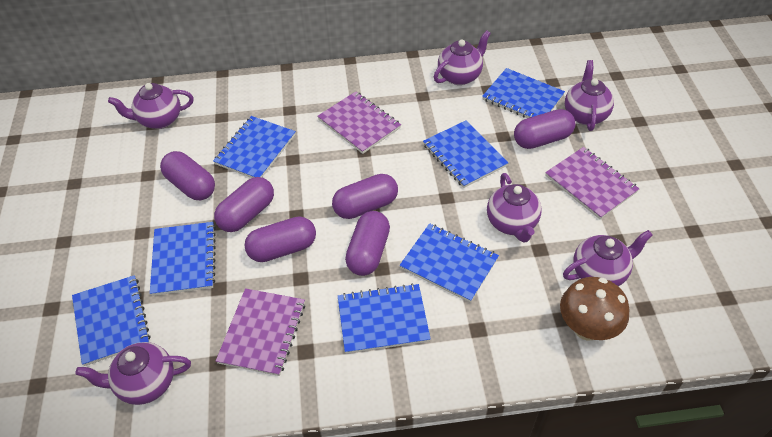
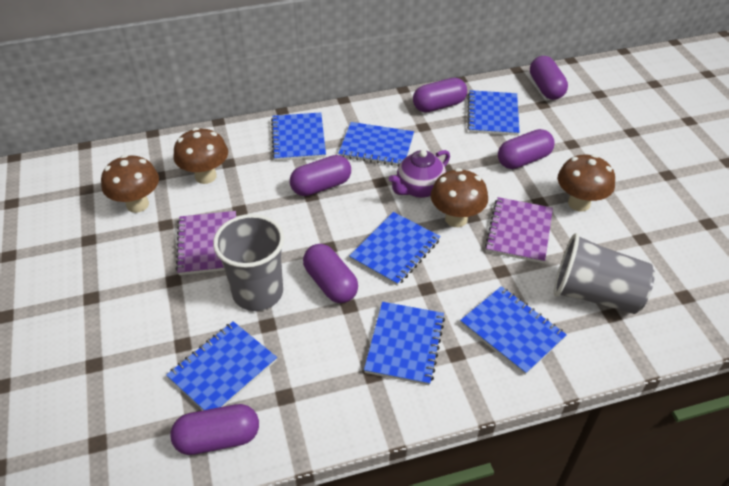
brown mushroom: [560,277,630,341] = 1 -> [101,155,159,213] [174,128,228,184] [431,168,488,227] [558,154,615,212] = 4
grey cup: none = 0 -> [213,214,284,311] [554,233,655,314] = 2
purple notebook: [216,288,305,376] [317,91,401,154] [545,147,640,219] = 3 -> [176,211,236,275] [485,197,553,263] = 2
purple teapot: [75,342,191,405] [108,83,194,129] [434,30,491,85] [487,173,542,242] [563,230,653,286] [565,60,614,131] = 6 -> [389,150,450,198] = 1

